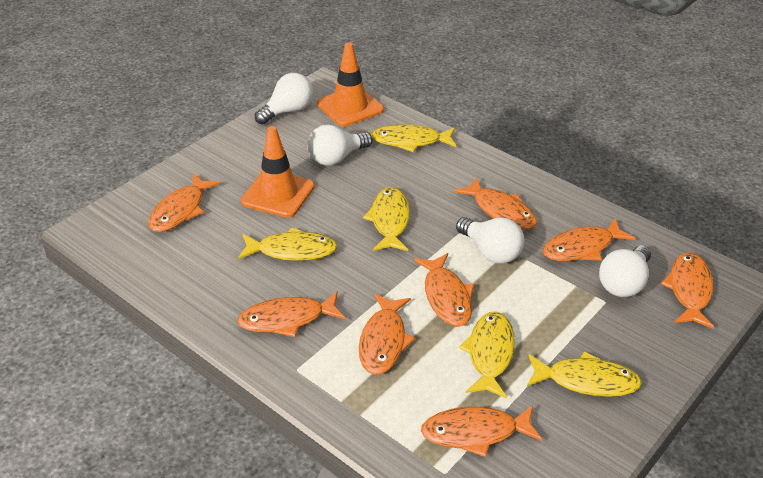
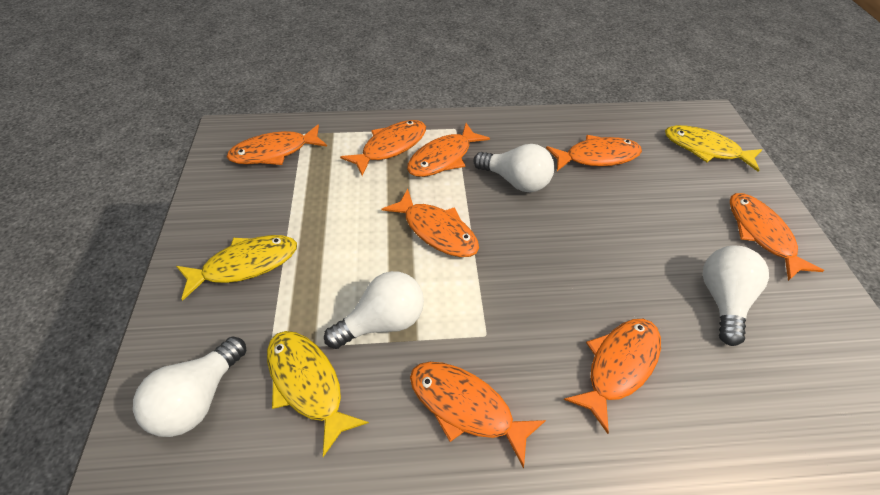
orange traffic cone: [241,126,315,218] [317,42,384,127] = 2 -> none = 0
yellow fish: [238,227,338,261] [363,187,410,251] [371,124,456,152] [459,311,515,399] [527,351,642,397] = 5 -> [176,235,297,301] [267,331,369,457] [665,125,762,172] = 3

